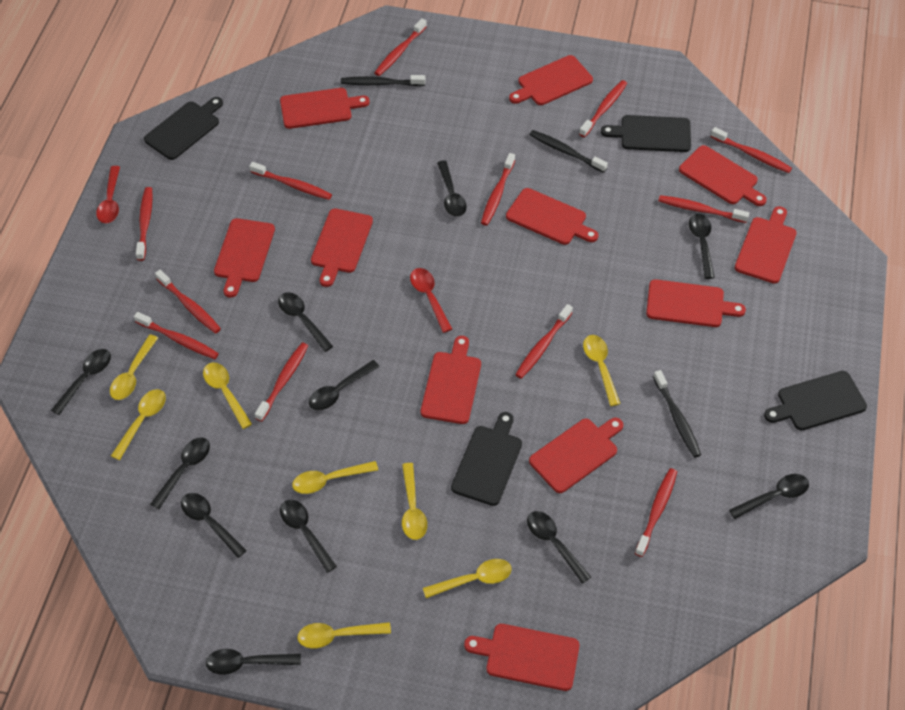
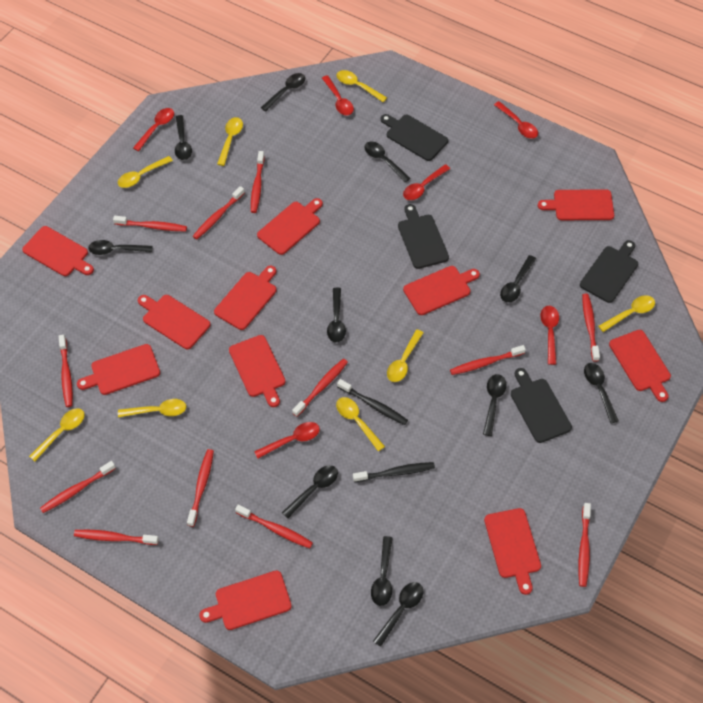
black toothbrush: [341,75,425,86] [529,130,608,173] [653,370,701,458] = 3 -> [337,379,408,425] [353,462,435,482] = 2
red spoon: [96,166,120,223] [410,268,452,333] = 2 -> [133,108,174,151] [254,422,320,459] [322,75,354,115] [403,164,450,200] [494,101,538,139] [540,306,559,365] = 6

